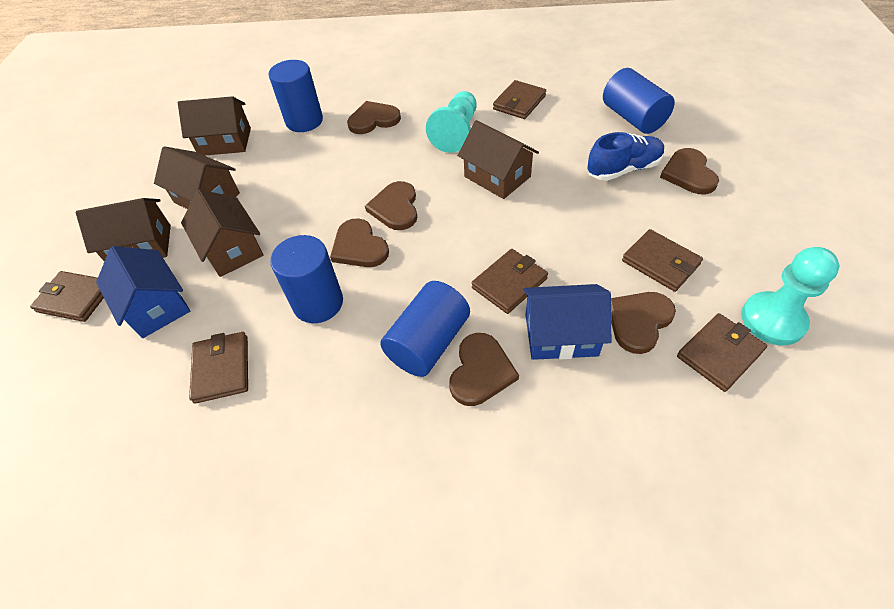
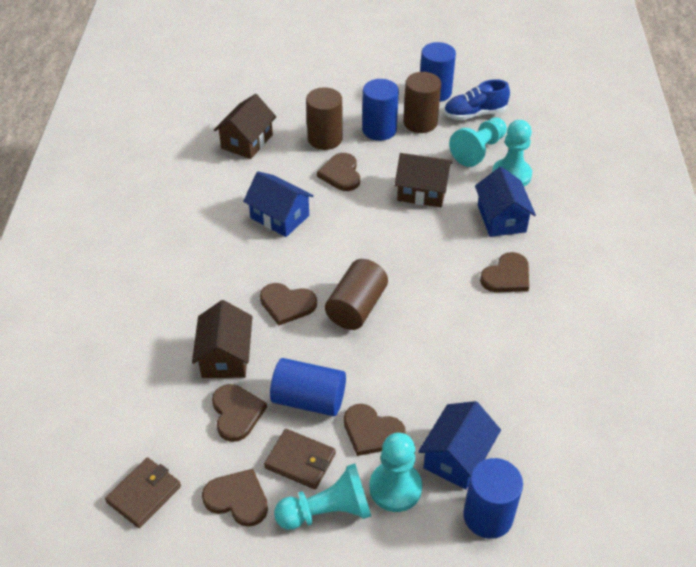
blue house: [96,246,190,338] [523,284,612,360] = 2 -> [243,171,314,237] [418,401,501,490] [475,167,536,237] = 3
brown cylinder: none = 0 -> [306,87,343,150] [325,259,388,330] [403,72,441,133] = 3
brown house: [76,198,171,262] [154,146,240,209] [178,96,251,156] [181,189,264,277] [457,120,539,199] = 5 -> [192,300,253,378] [214,94,276,159] [395,153,452,207] = 3
brown wallet: [30,271,104,322] [189,332,248,404] [472,249,548,314] [493,80,546,119] [622,229,703,292] [677,313,767,392] = 6 -> [105,458,181,528] [264,429,336,489] = 2
turquoise pawn: [426,91,476,153] [741,247,839,345] = 2 -> [274,463,371,530] [369,433,422,512] [449,117,507,167] [492,120,532,186] = 4

